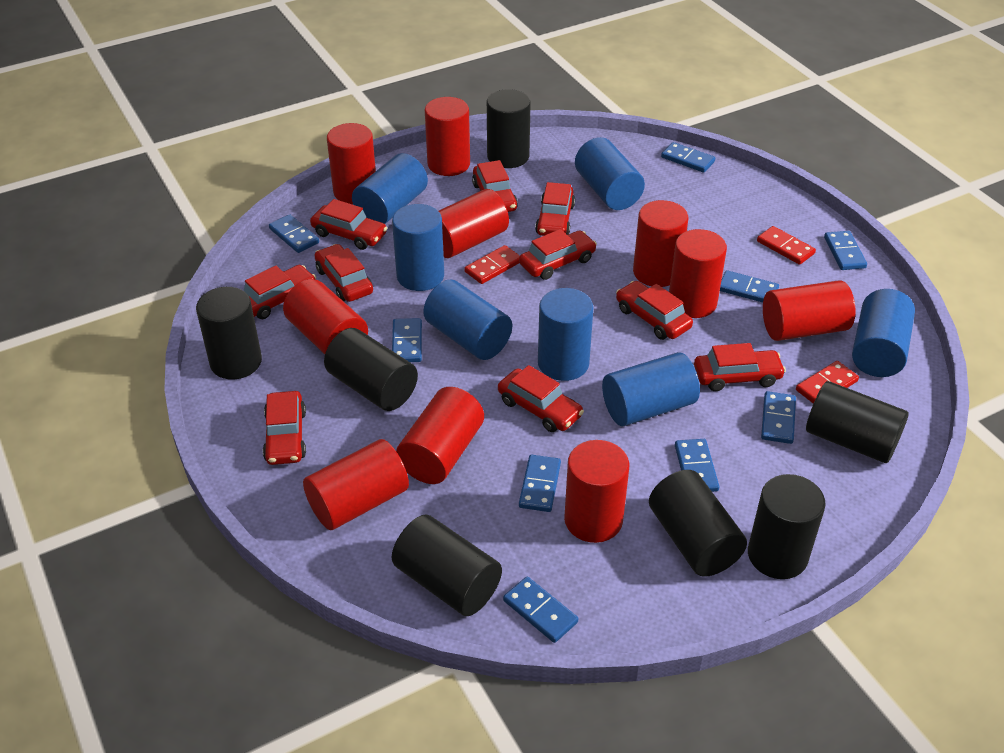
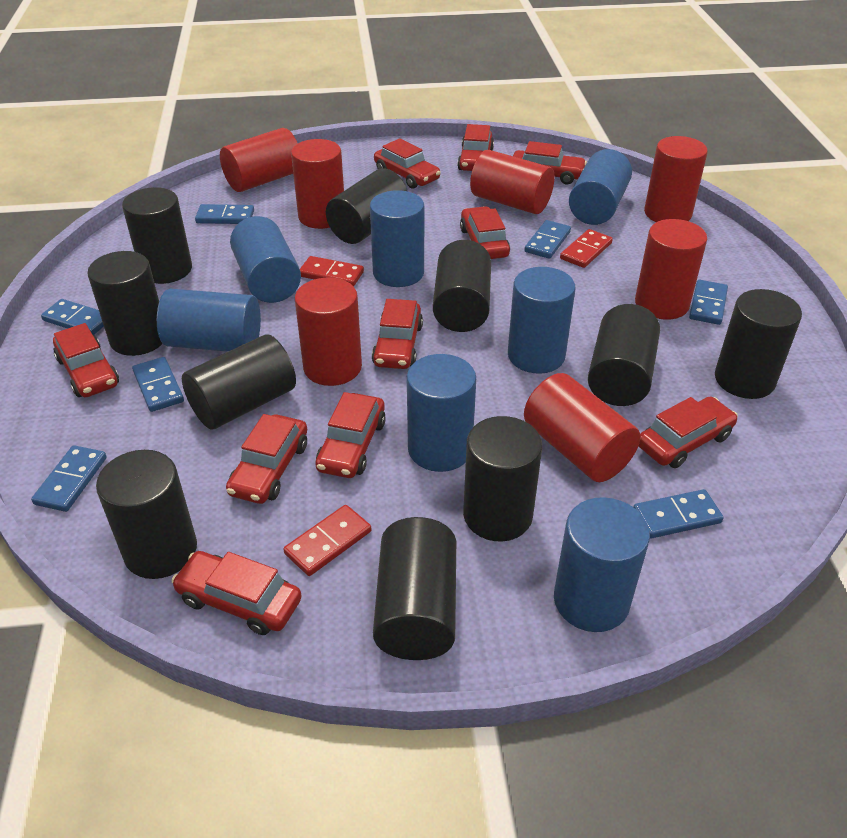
black cylinder: [196,287,262,380] [324,328,418,411] [392,515,502,616] [487,89,531,168] [649,470,747,577] [748,474,826,579] [806,381,909,463] = 7 -> [87,251,163,356] [96,450,197,579] [122,187,192,284] [182,334,296,430] [326,168,407,244] [373,517,456,660] [433,240,491,332] [463,416,542,542] [588,304,660,406] [715,289,802,399] = 10
blue domino: [269,214,319,253] [392,318,422,362] [503,577,578,643] [519,455,561,512] [661,142,715,173] [675,439,720,492] [720,270,779,302] [761,391,796,444] [824,231,867,270] = 9 -> [31,445,107,512] [41,299,104,335] [132,357,184,412] [195,204,254,224] [525,220,571,259] [633,489,724,539] [689,280,728,325] = 7
red cylinder: [283,279,368,354] [303,439,409,530] [327,123,376,204] [396,387,484,484] [425,97,470,176] [439,189,509,258] [564,440,629,543] [633,200,688,287] [669,229,727,318] [763,280,855,341] = 10 -> [220,128,298,192] [291,139,344,229] [295,277,362,386] [470,150,554,214] [524,373,640,482] [635,219,707,320] [644,136,708,222] = 7

